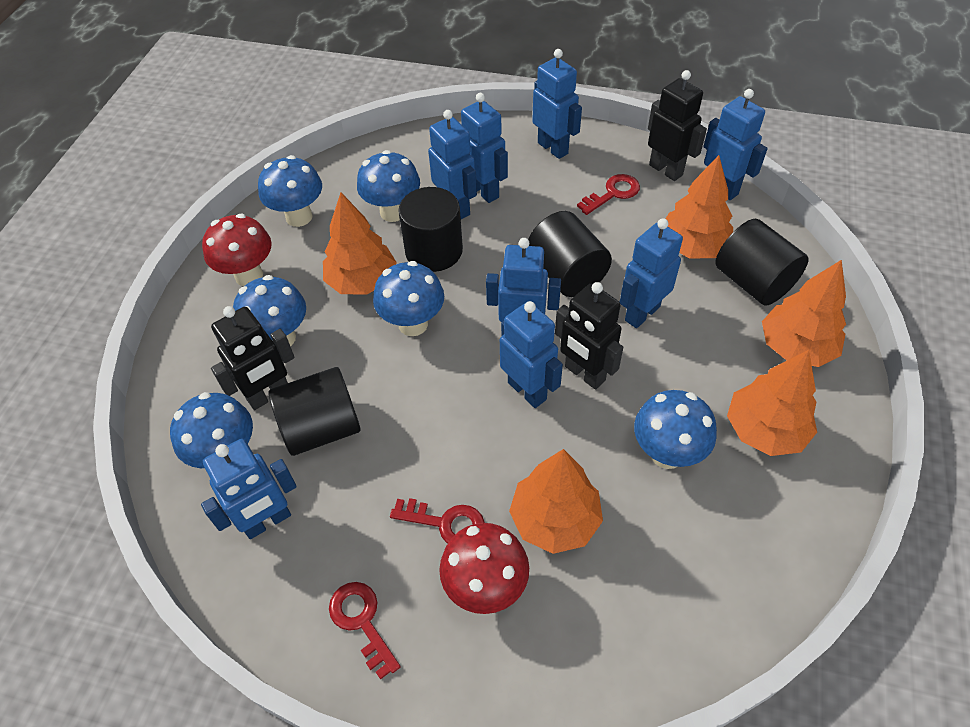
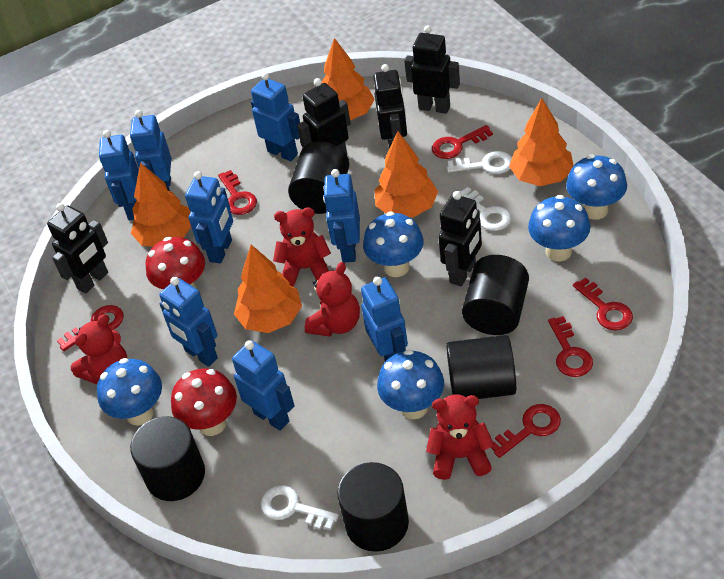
black cylinder: [268,367,361,456] [398,187,463,272] [528,211,612,297] [715,219,809,306] = 4 -> [130,416,205,501] [288,141,349,214] [337,462,409,552] [446,335,516,399] [462,255,529,335] = 5
black robot: [211,306,295,410] [555,282,623,390] [648,70,707,181] = 3 -> [47,203,108,294] [297,78,351,155] [373,64,407,149] [404,25,460,114] [438,191,482,286] = 5
blue mushroom: [170,392,253,468] [233,275,306,346] [258,155,322,227] [357,150,420,222] [373,261,444,336] [634,390,717,469] = 6 -> [97,358,162,426] [363,212,424,277] [377,349,444,419] [528,195,590,261] [566,155,627,220] = 5
red key: [329,582,401,680] [390,498,485,543] [577,174,640,215] = 3 -> [57,305,124,351] [218,170,257,215] [432,125,493,159] [490,404,561,458] [548,316,593,377] [573,277,633,330] = 6
red teddy bear: none = 0 -> [70,314,128,384] [273,207,331,286] [305,262,360,337] [426,394,494,480] = 4
white key: none = 0 -> [261,485,339,530] [447,151,512,174] [459,187,511,231] = 3

